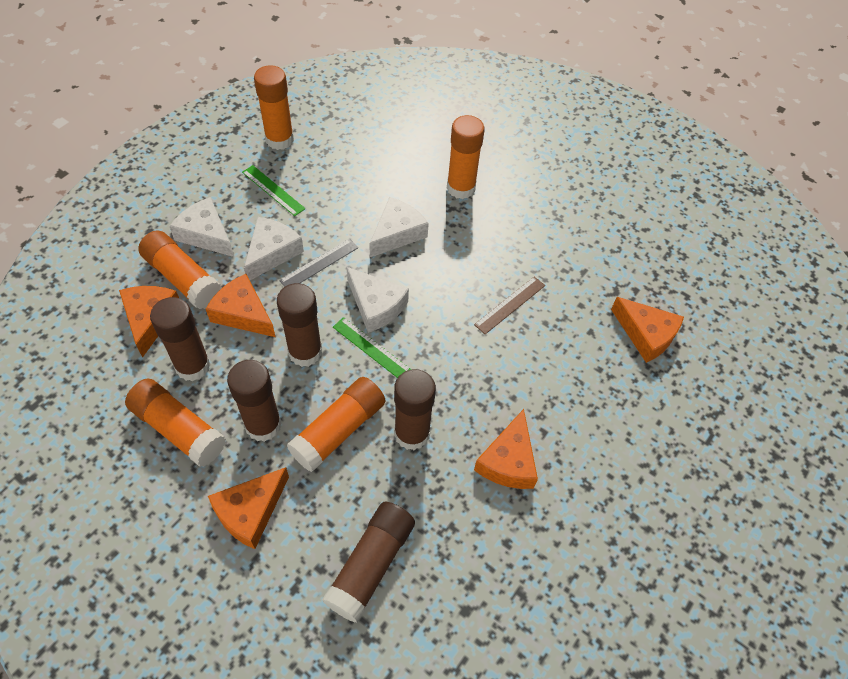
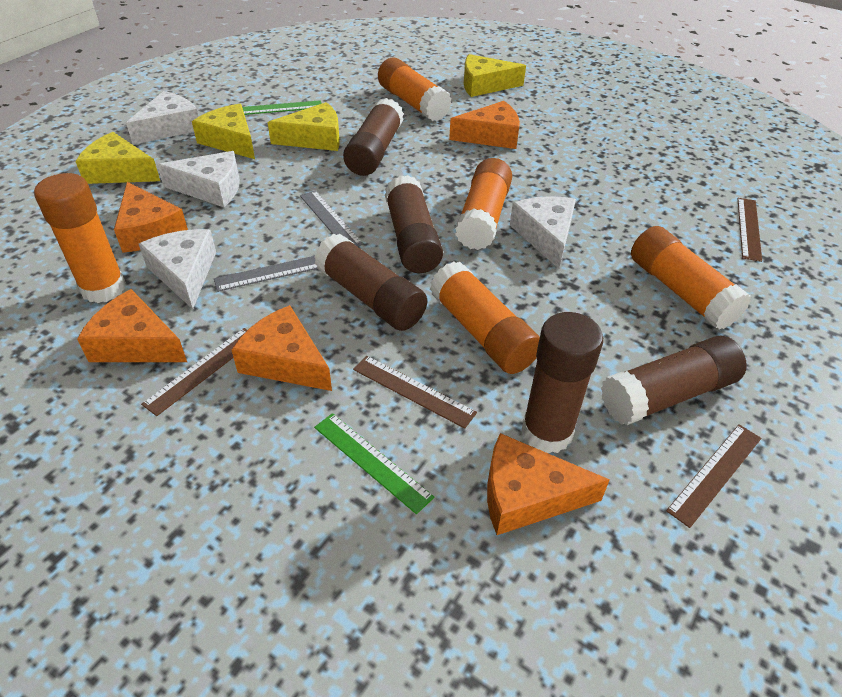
brown ruler: [474,277,545,334] = 1 -> [141,328,247,416] [353,356,477,429] [666,424,761,528] [738,198,762,262] = 4
grey ruler: [279,238,358,287] = 1 -> [214,256,317,292] [300,191,363,246] = 2
yellow cheese: none = 0 -> [75,132,160,184] [192,104,255,159] [268,102,340,151] [464,54,526,97] = 4

